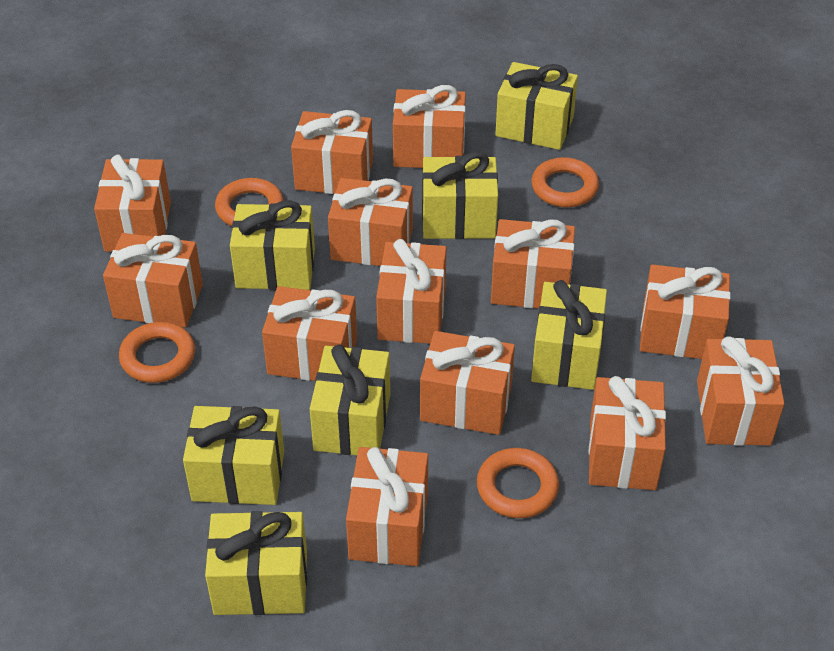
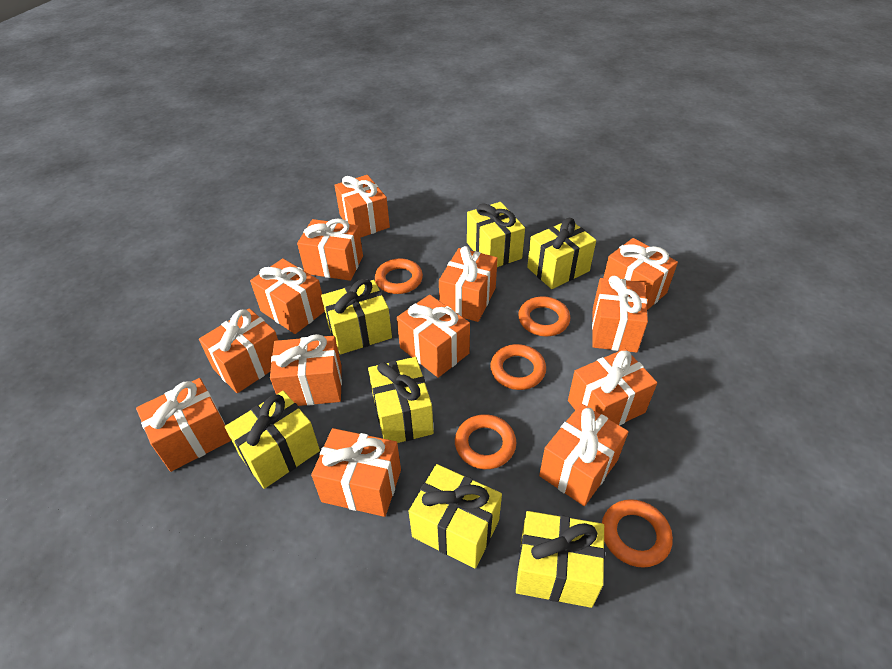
orange ring: [119,322,195,383] [215,178,284,226] [477,448,559,518] [531,157,599,207] = 4 -> [375,258,423,294] [455,414,516,469] [490,344,546,390] [518,297,570,336] [602,499,673,568] = 5

